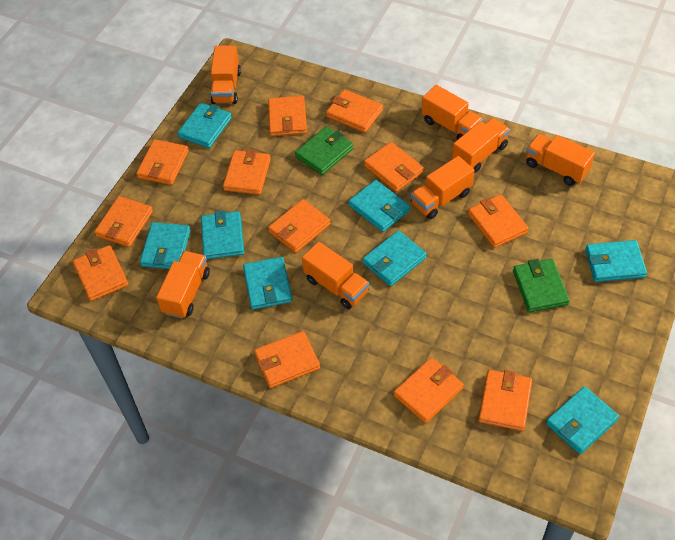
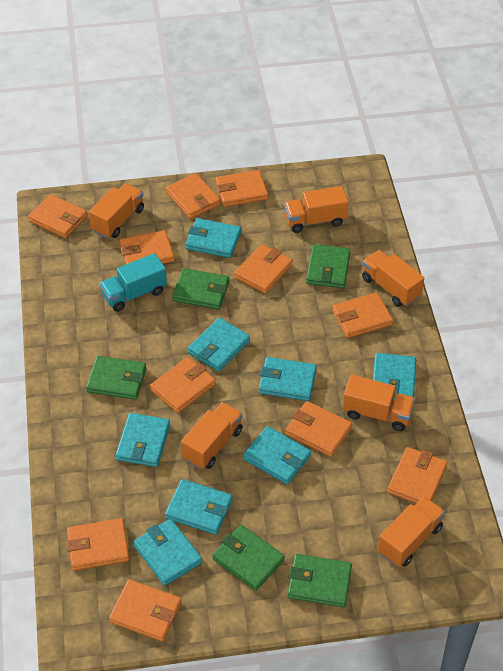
green wallet: [295,126,353,175] [513,259,570,312] = 2 -> [86,356,146,400] [172,268,229,309] [212,525,285,591] [287,554,352,607] [306,244,351,288] = 5
orange truck: [156,251,210,319] [210,46,241,104] [302,242,369,309] [411,156,475,219] [422,85,483,140] [452,118,510,173] [526,134,595,186] = 7 -> [89,183,144,238] [181,402,243,469] [284,186,348,233] [343,375,416,431] [362,250,424,307] [378,496,445,567] = 6
orange wallet: [73,245,128,301] [94,196,153,247] [136,139,189,185] [223,149,271,195] [254,331,320,388] [268,96,307,136] [268,199,330,253] [326,89,383,133] [364,142,424,192] [394,357,464,423] [468,194,528,248] [478,370,532,431] = 12 -> [28,194,87,238] [66,518,129,571] [109,579,182,642] [120,230,174,264] [150,357,215,413] [166,173,221,219] [216,170,268,207] [234,244,292,294] [285,401,352,457] [332,292,393,338] [388,447,447,503] = 11
turquoise truck: none = 0 -> [99,253,167,312] = 1

